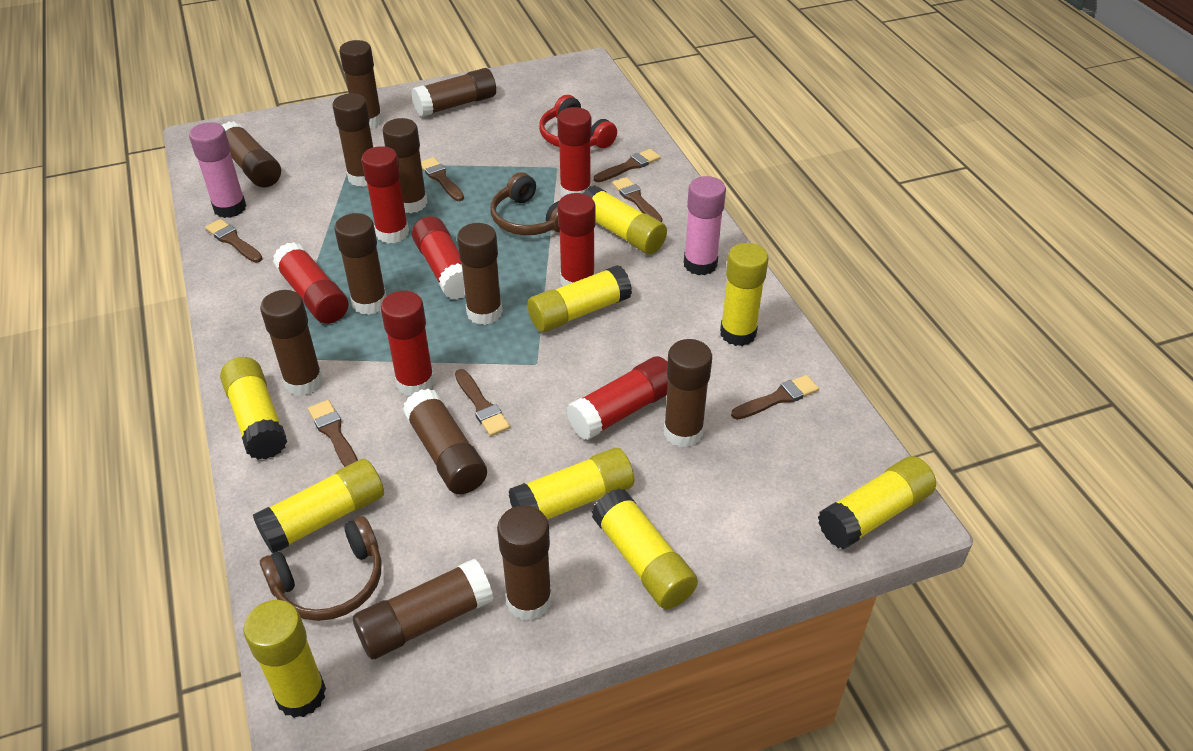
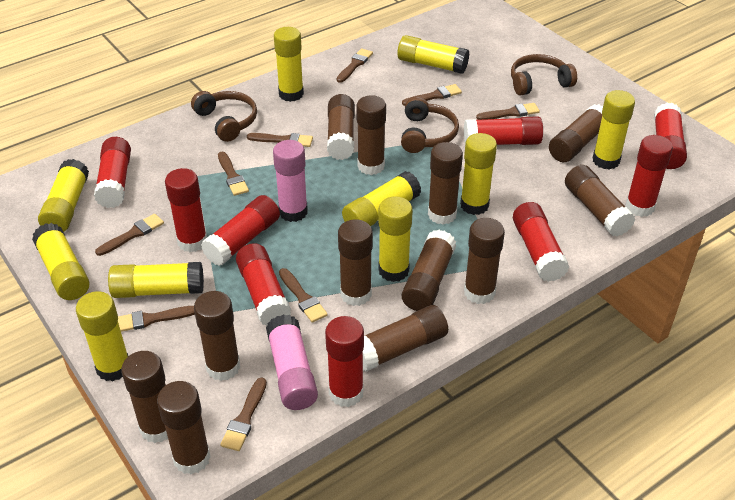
brown brush: [205,219,263,263] [308,400,358,467] [421,157,464,201] [455,369,510,436] [594,149,661,182] [612,177,662,222] [731,375,819,420] = 7 -> [95,214,164,256] [118,306,195,332] [218,152,249,196] [220,377,267,451] [247,133,313,147] [279,268,328,323] [336,48,373,83] [402,84,462,106] [476,103,540,120] = 9
brown headphones: [260,516,381,621] [490,172,560,235] = 2 -> [191,91,257,142] [401,97,459,153] [511,54,577,96] = 3
red glue stick: [273,242,349,324] [361,146,409,244] [381,291,434,396] [412,216,465,300] [557,107,592,196] [557,193,596,287] [566,356,668,440] = 7 -> [94,137,131,208] [165,168,207,252] [201,195,280,266] [236,243,291,326] [325,316,364,407] [464,116,543,145] [513,202,569,282] [625,135,673,217] [654,103,687,169] = 9
red headphones: [539,95,617,148] = 1 -> none = 0
yellow glue stick: [220,357,287,460] [243,600,326,718] [253,459,384,553] [509,448,634,520] [527,265,632,332] [582,185,667,254] [592,489,698,609] [720,243,768,346] [818,456,936,549] = 9 -> [32,223,90,300] [38,159,89,232] [76,291,128,382] [108,262,204,298] [274,27,304,102] [342,171,421,226] [378,196,413,282] [398,35,469,74] [460,133,497,215] [593,90,635,170] = 10

